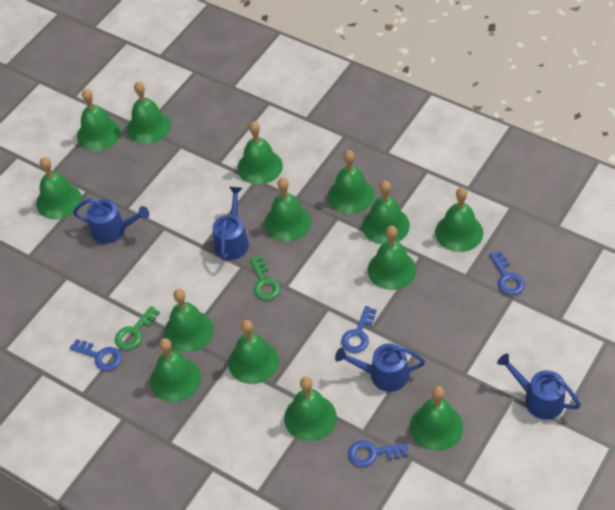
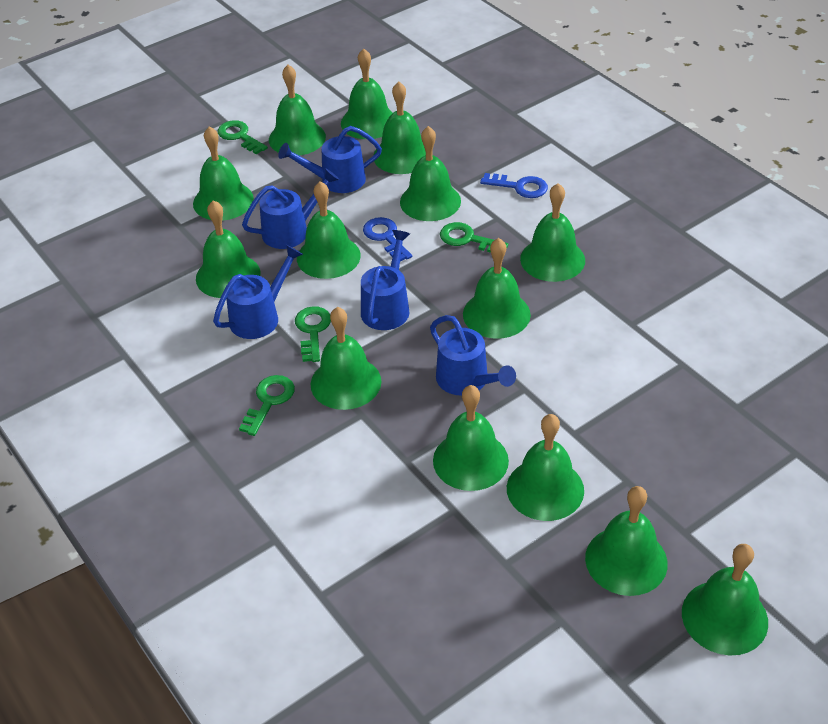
blue key: [70,339,122,371] [341,306,377,353] [348,440,408,467] [489,251,525,295] = 4 -> [363,217,412,261] [480,173,548,198] = 2
blue watering can: [73,198,149,244] [213,187,249,260] [335,343,425,392] [497,353,581,420] = 4 -> [213,245,303,339] [242,169,339,249] [278,126,382,193] [361,230,410,330] [430,315,516,396] = 5
green key: [115,306,160,350] [250,256,280,300] = 2 -> [218,120,268,154] [239,375,295,436] [295,306,331,362] [440,222,508,253] = 4

